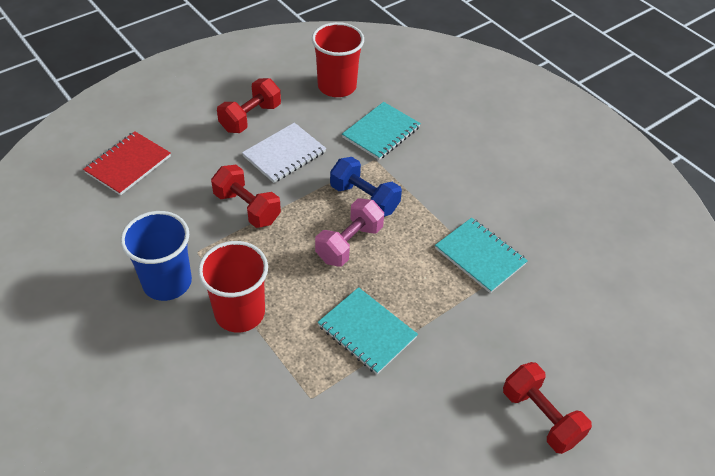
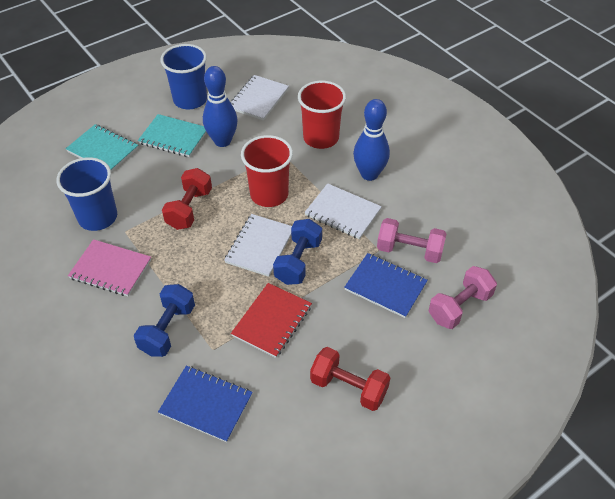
blue bowling pin: none = 0 -> [203,66,238,147] [353,99,390,181] = 2
blue cup: [120,211,192,301] = 1 -> [57,157,117,231] [161,44,207,109] = 2
blue dumbbell: [330,157,402,217] = 1 -> [134,284,195,357] [273,219,322,285] = 2
blue notebook: none = 0 -> [158,366,253,442] [344,253,428,318] = 2
pink dumbbell: [315,198,384,267] = 1 -> [377,218,447,263] [429,266,497,329] = 2
pink notebook: none = 0 -> [68,239,151,296] = 1
red dumbbell: [211,165,281,228] [217,78,281,133] [503,362,592,454] = 3 -> [162,168,212,230] [310,347,390,411] = 2
turquoise notebook: [318,287,418,374] [342,102,421,160] [435,218,528,293] = 3 -> [66,124,138,172] [138,114,207,157] = 2
white notebook: [242,123,326,183] = 1 -> [224,214,292,277] [230,75,289,121] [305,183,382,239] = 3

